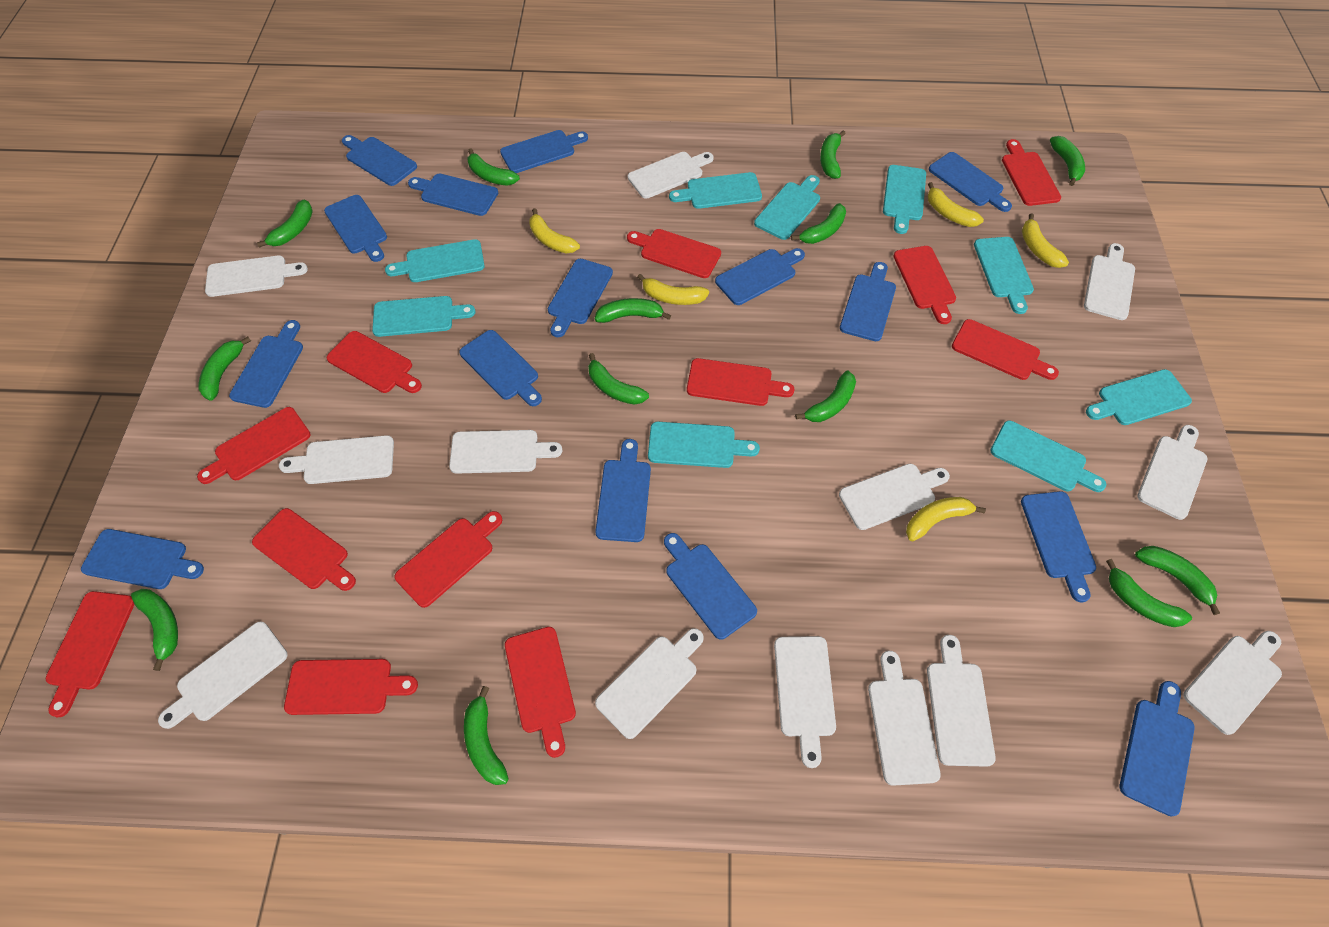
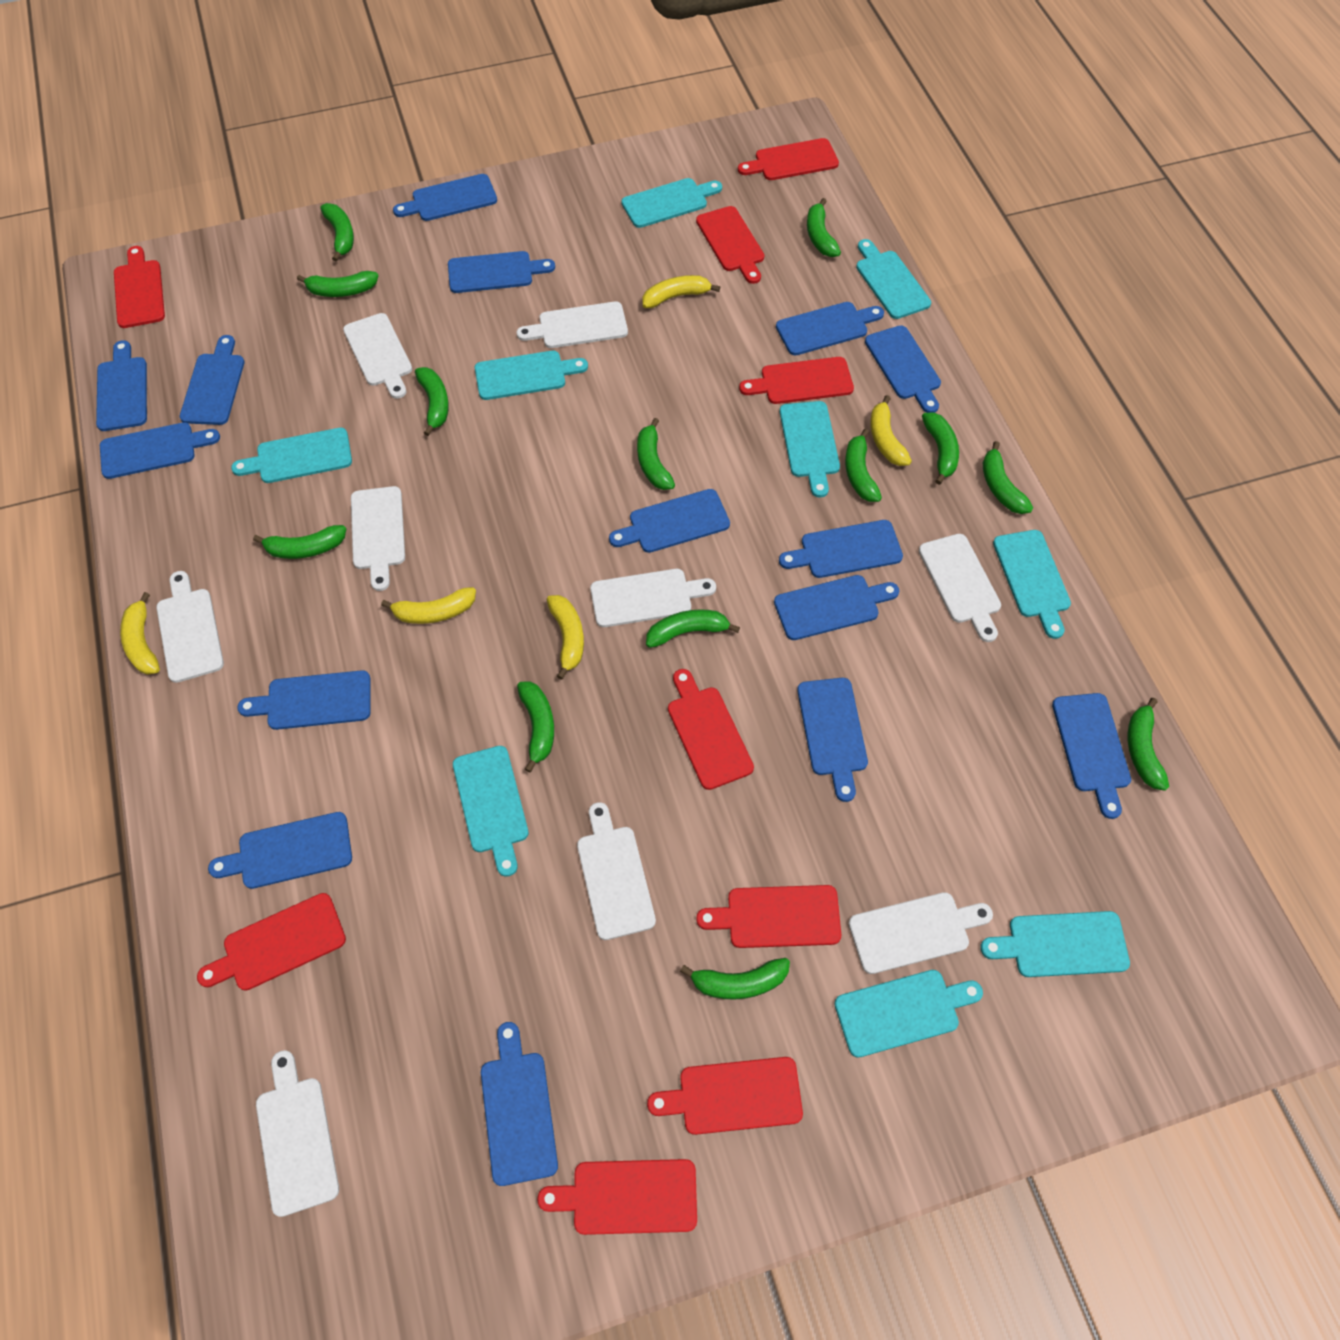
red cutting board: [46,591,135,717] [197,407,311,484] [252,508,356,591] [284,659,418,715] [327,331,422,393] [394,511,502,608] [505,627,576,758] [627,229,721,278] [687,358,794,406] [893,246,956,324] [952,319,1059,380] [1002,139,1061,206] = 12 -> [114,246,165,328] [197,893,346,991] [537,1159,697,1235] [647,1057,803,1135] [668,669,754,790] [696,206,764,284] [696,885,842,948] [738,138,839,180] [739,357,854,404] = 9
white cutting board: [158,621,287,729] [205,255,308,297] [279,435,394,484] [449,430,562,474] [595,628,704,739] [628,152,714,199] [774,636,836,768] [839,464,950,530] [868,651,941,786] [927,635,996,767] [1084,243,1135,320] [1137,425,1207,520] [1184,631,1282,735] = 13 -> [156,571,224,683] [256,1050,339,1217] [343,313,412,399] [351,486,405,591] [517,302,628,348] [577,802,656,940] [590,569,716,627] [849,892,993,974] [919,534,1001,642] = 9

